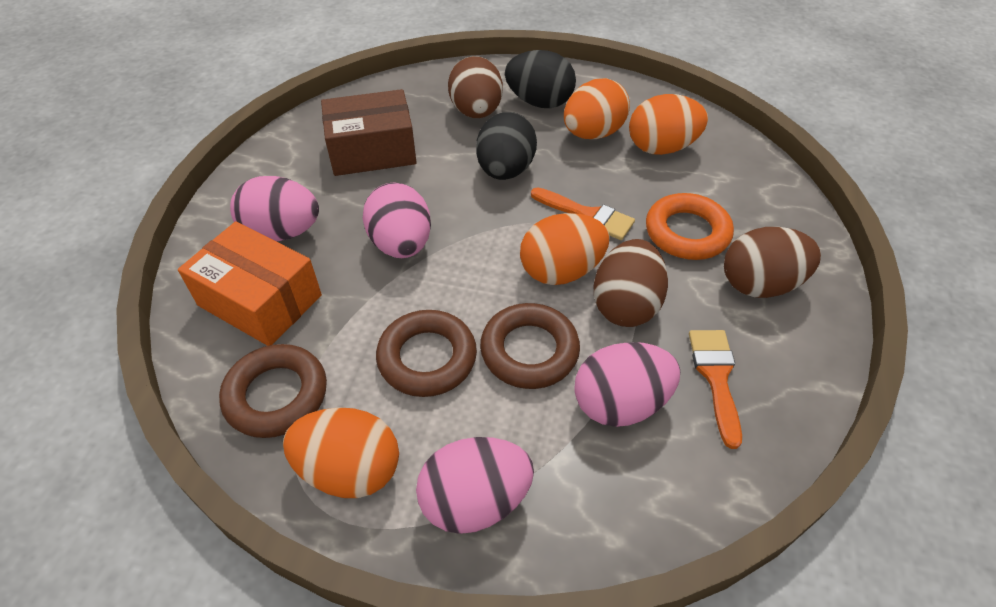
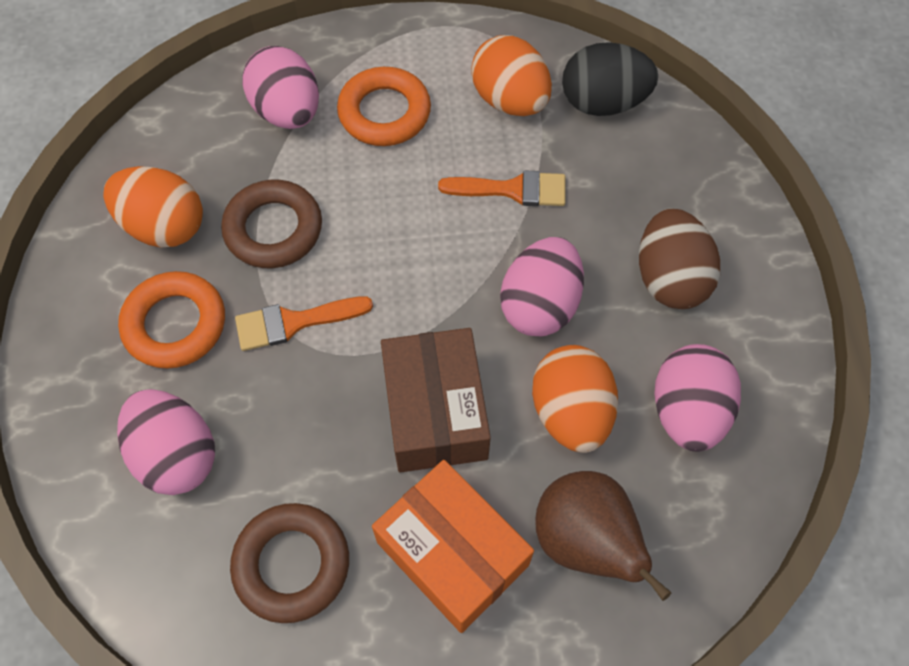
black egg: [476,112,537,180] [505,50,576,108] = 2 -> [562,42,658,116] = 1
brown egg: [448,56,503,118] [594,239,668,327] [724,227,821,298] = 3 -> [639,208,720,309] = 1
brown pear: none = 0 -> [536,471,671,601] = 1
brown ring: [219,344,327,438] [376,310,477,397] [480,303,580,389] = 3 -> [221,180,322,268] [230,503,349,623] = 2
orange egg: [283,407,399,498] [520,213,610,285] [564,78,630,139] [629,94,708,155] = 4 -> [103,166,203,248] [471,35,552,116] [532,345,618,453] = 3
orange ring: [646,193,734,260] = 1 -> [118,271,225,369] [337,67,431,146] = 2

